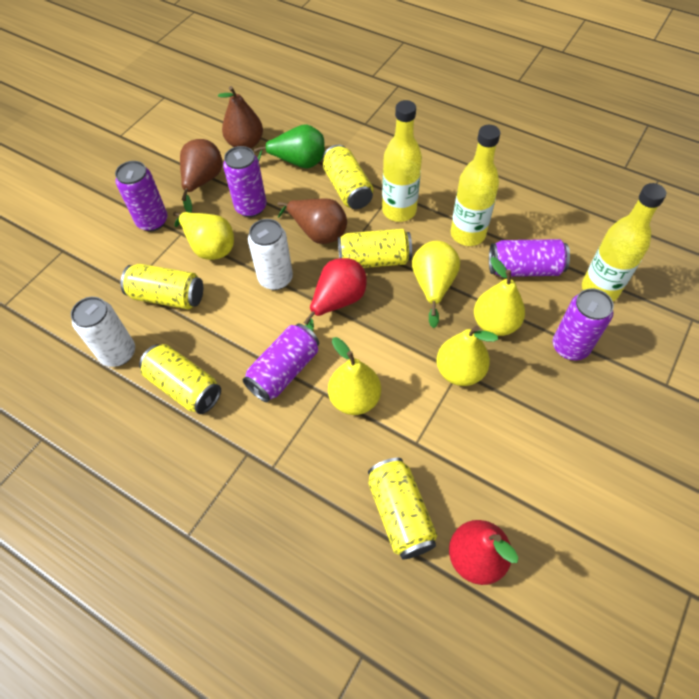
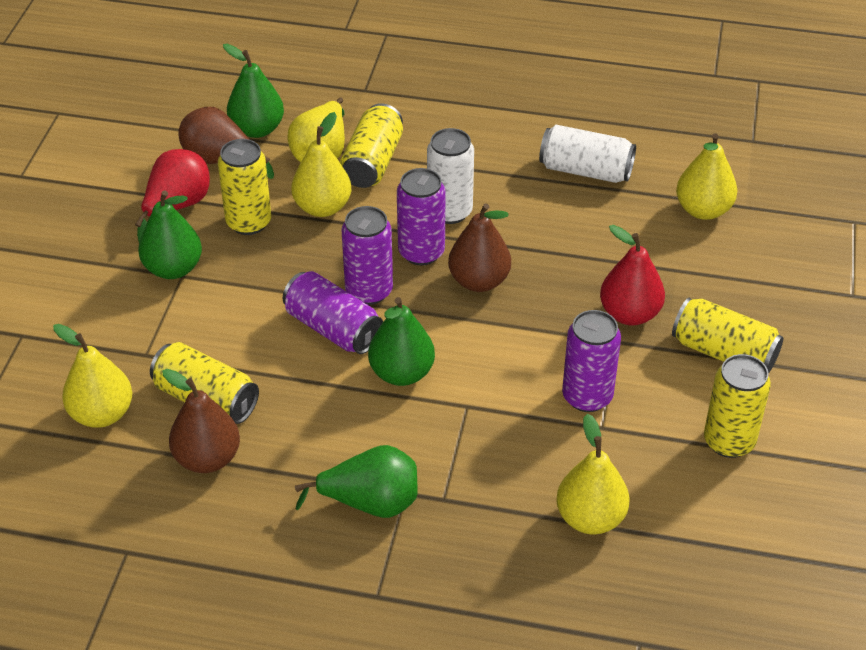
green pear: [254,124,325,168] = 1 -> [138,190,202,279] [223,44,284,138] [295,445,418,518] [368,297,435,386] = 4
purple can: [115,161,168,231] [223,146,267,217] [242,324,319,402] [489,239,570,277] [553,289,614,360] = 5 -> [283,271,383,354] [341,206,393,305] [397,168,446,265] [562,310,621,412] = 4
yellow bottle: [382,100,422,222] [451,125,500,246] [582,183,666,301] = 3 -> none = 0

